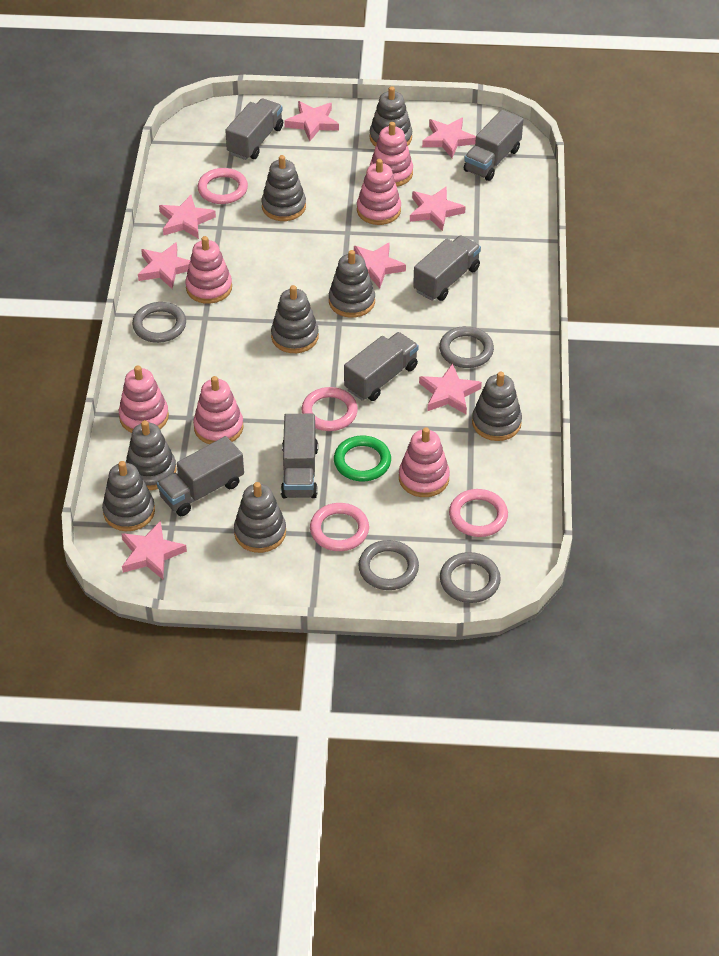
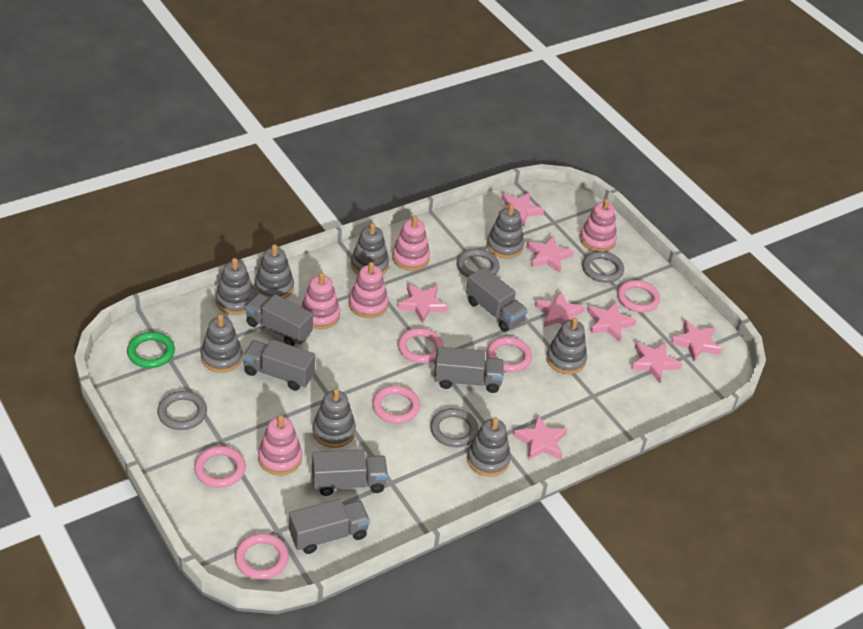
pink ring: [198,168,248,204] [302,387,358,431] [310,503,369,551] [449,489,508,537] = 4 -> [194,446,246,488] [235,533,289,580] [372,385,420,424] [398,328,444,363] [487,337,532,372] [617,280,660,313] = 6
pink stacking toy: [119,365,169,433] [185,236,232,304] [193,376,244,444] [357,159,401,225] [370,122,413,187] [399,427,450,497] = 6 -> [258,415,302,475] [301,272,340,329] [349,262,388,318] [392,216,430,271] [580,199,617,252] = 5

